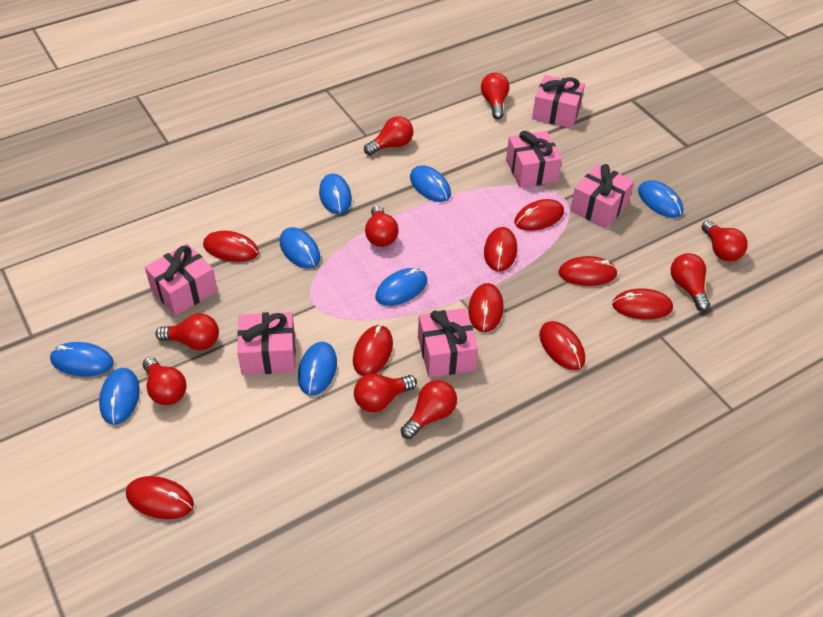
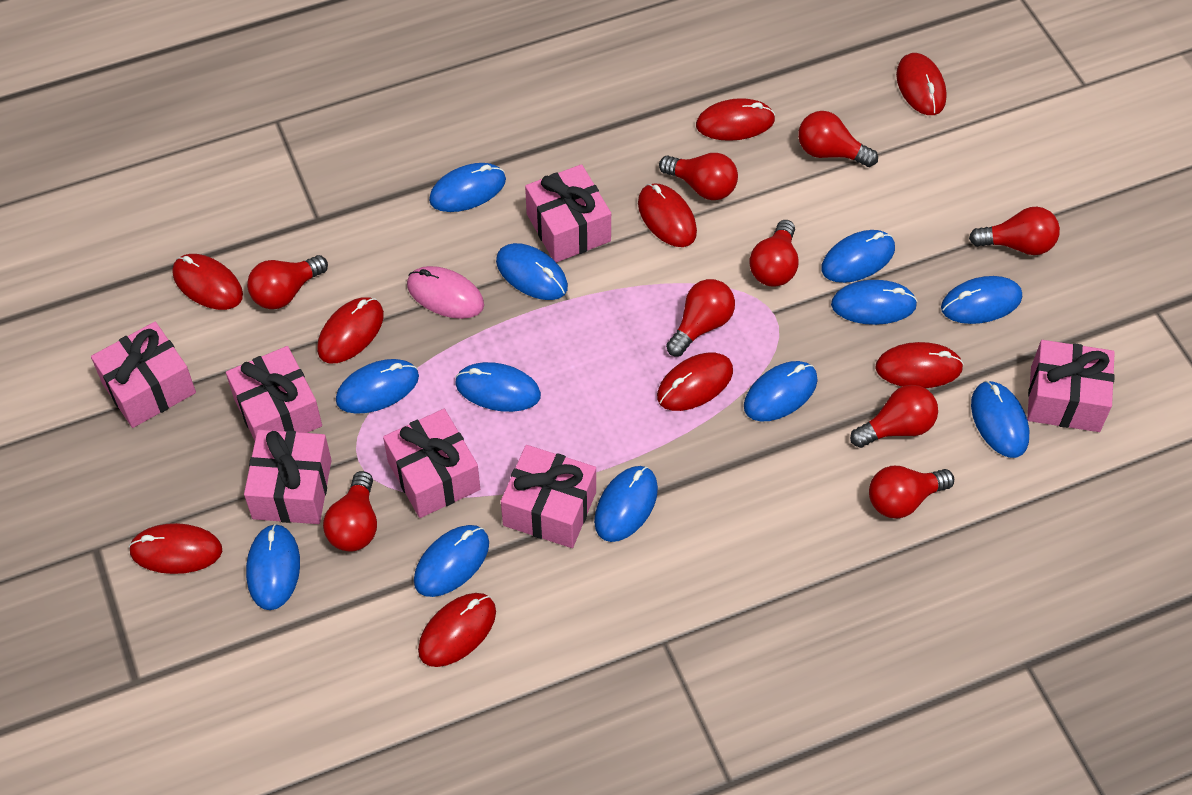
blue mouse: [50,342,114,377] [99,368,140,425] [280,227,320,269] [298,342,337,395] [319,174,352,214] [376,268,427,306] [410,165,451,202] [638,180,683,218] = 8 -> [246,524,300,610] [336,359,419,414] [414,525,489,597] [429,163,506,212] [455,362,541,412] [496,243,568,300] [594,466,658,542] [744,361,818,421] [821,230,895,283] [831,280,918,325] [941,276,1022,324] [971,381,1029,458] = 12
pink gift: [145,243,218,316] [237,312,296,375] [418,308,478,377] [506,131,562,188] [532,75,585,128] [570,164,634,228] = 6 -> [91,322,196,428] [226,346,322,440] [244,430,332,524] [383,409,480,518] [501,445,596,548] [525,164,611,263] [1027,340,1115,432] = 7
pink mouse: none = 0 -> [407,266,484,319] = 1

